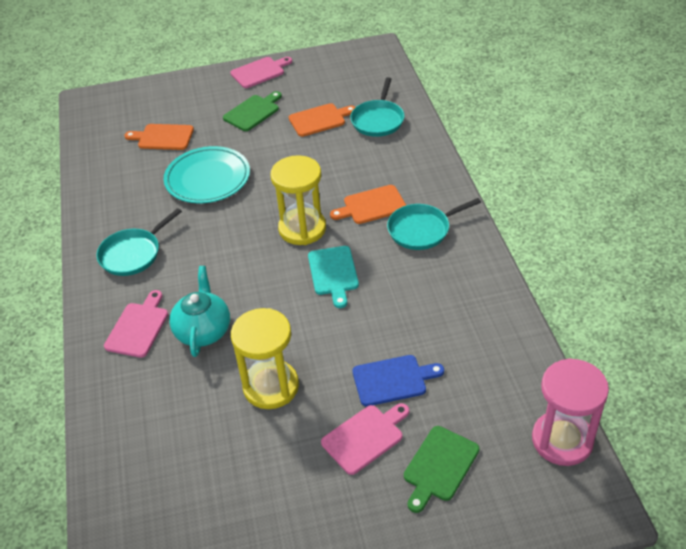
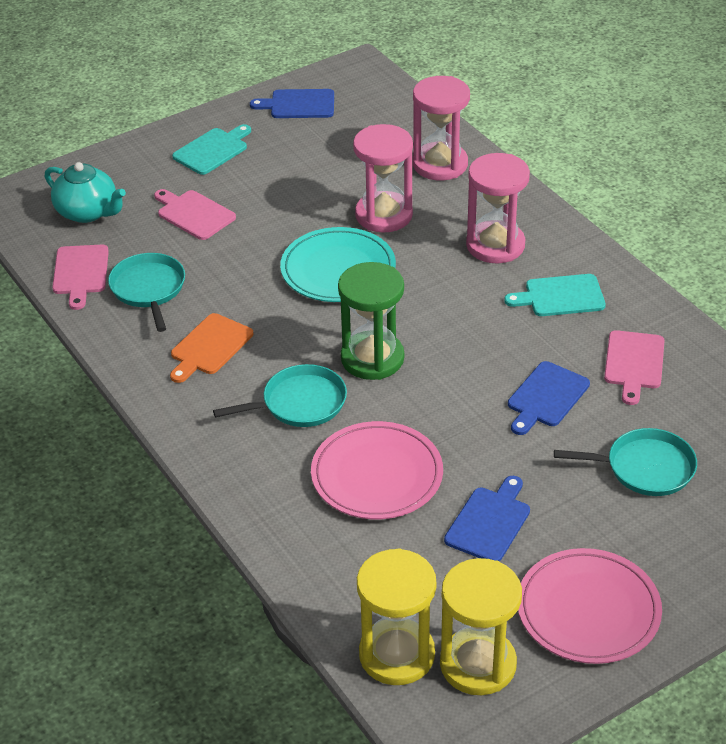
blue cutting board: [353,355,444,406] = 1 -> [250,89,334,118] [444,476,530,561] [508,361,590,435] = 3
green cutting board: [223,91,282,131] [404,426,480,513] = 2 -> none = 0
green hourglass: none = 0 -> [338,262,404,380] = 1
orange cutting board: [124,124,194,150] [289,103,355,137] [330,185,406,224] = 3 -> [170,313,253,383] = 1
pink hourglass: [532,358,609,466] = 1 -> [353,124,413,233] [413,76,470,181] [466,153,530,263] = 3
pink plate: none = 0 -> [311,421,443,519] [518,548,662,664] = 2
turquoise cutting board: [308,246,359,308] = 1 -> [172,124,251,175] [504,274,606,316] = 2

